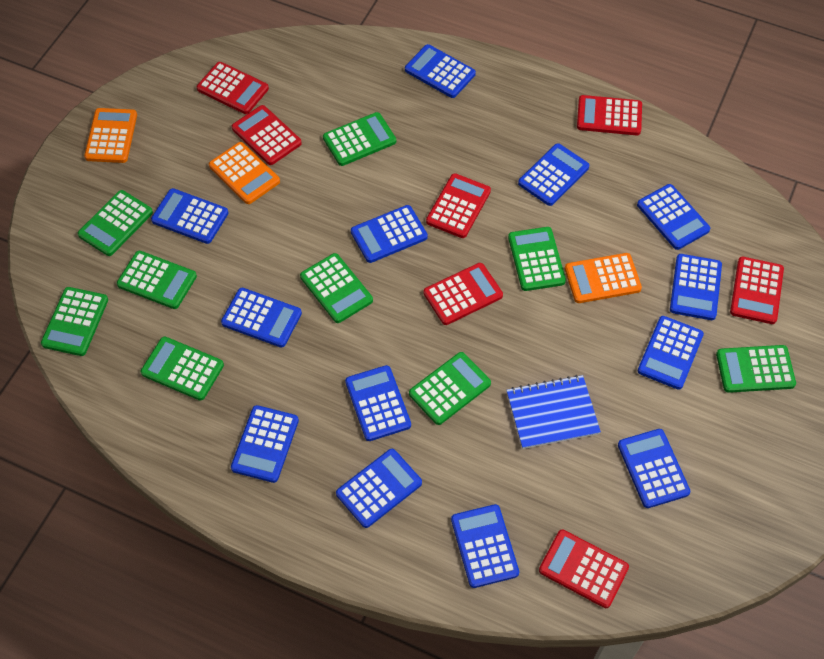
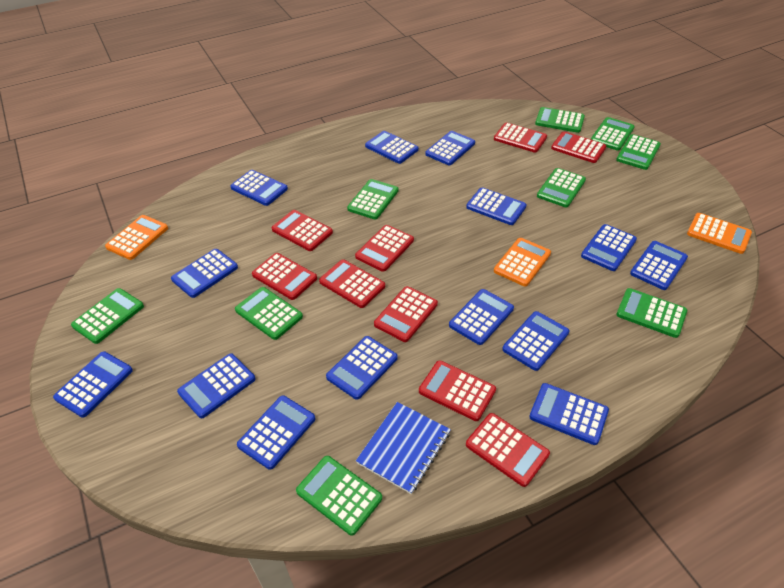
blue calculator: [151,188,228,244] [221,288,302,348] [231,405,299,483] [336,449,422,528] [345,365,411,441] [351,205,428,263] [405,44,476,98] [451,504,519,588] [518,143,589,206] [618,429,690,508] [637,184,711,250] [638,316,704,390] [670,254,722,320] = 13 -> [53,351,133,418] [171,249,238,298] [177,353,255,418] [230,170,288,206] [237,395,315,470] [326,336,398,400] [365,131,418,164] [425,131,475,165] [449,289,514,345] [466,187,527,225] [502,311,569,371] [529,383,609,445] [581,224,637,271] [630,241,688,290] = 14
red calculator: [197,62,269,114] [232,105,302,165] [423,263,503,325] [426,173,491,238] [539,530,629,608] [577,95,642,135] [730,257,784,324] = 7 -> [252,253,317,300] [272,210,333,251] [319,259,385,308] [355,225,414,272] [374,286,438,342] [419,360,496,421] [466,413,550,487] [494,122,547,153] [551,131,606,163] = 9

